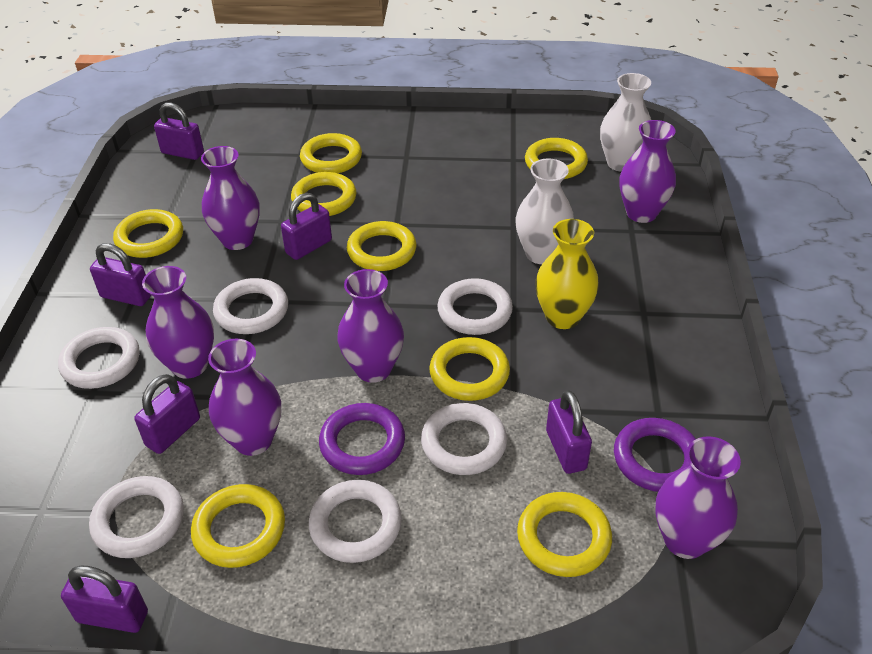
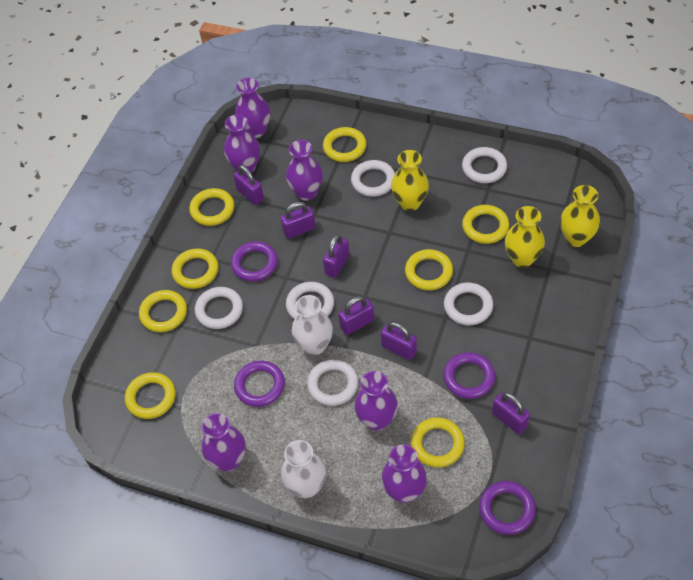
purple ring: [319,403,405,475] [614,418,696,492] = 2 -> [231,241,278,282] [234,360,285,407] [443,352,495,399] [479,481,536,535] = 4
yellow vase: [535,219,599,329] = 1 -> [391,150,429,211] [505,206,545,268] [560,185,600,247] = 3

